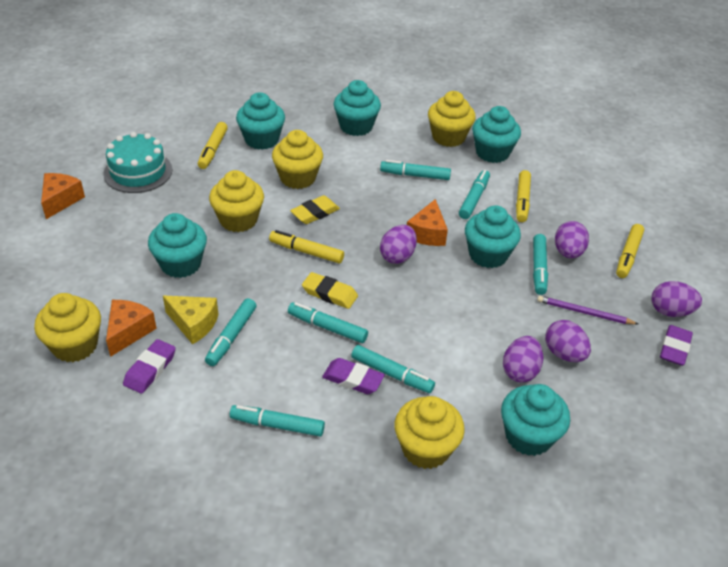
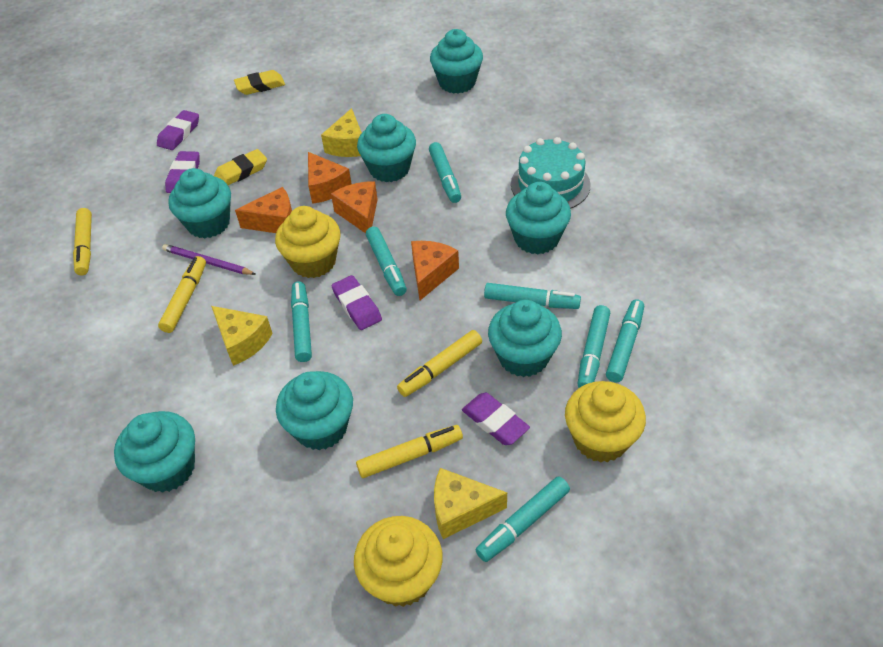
orange cheese: [41,173,85,219] [106,300,157,357] [407,199,448,246] = 3 -> [235,187,292,233] [308,152,352,204] [331,181,378,233] [411,241,459,300] = 4
purple egg: [380,225,417,264] [503,336,544,383] [545,320,591,362] [555,221,589,259] [652,281,702,317] = 5 -> none = 0
purple eraser: [123,339,176,394] [322,358,385,394] [660,325,693,366] = 3 -> [157,110,199,150] [165,151,200,193] [332,275,382,330] [462,393,530,445] = 4
turquoise cupcake: [148,213,207,278] [236,92,285,150] [333,80,381,136] [465,205,521,268] [472,106,521,163] [501,384,570,456] = 6 -> [114,411,195,493] [168,168,231,238] [276,371,353,450] [357,114,416,182] [430,29,483,94] [488,300,562,377] [506,182,571,255] = 7
yellow cheese: [163,296,219,344] = 1 -> [211,306,273,366] [321,108,362,157] [434,468,507,539] = 3
yellow cupcake: [34,293,101,362] [209,170,264,232] [272,130,323,189] [395,396,465,469] [428,91,476,147] = 5 -> [275,206,341,278] [354,516,443,607] [565,381,646,462] = 3

